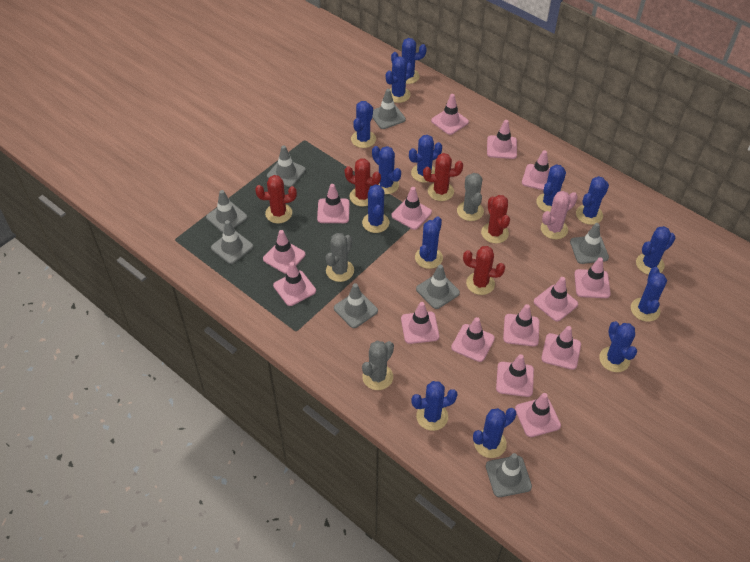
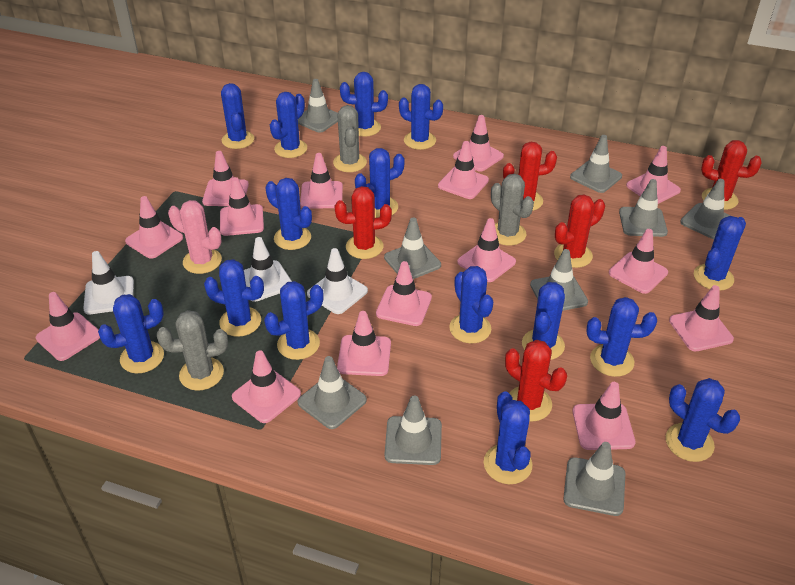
blue cactus: [351,101,376,148] [362,184,389,233] [372,146,401,194] [386,56,413,103] [391,38,427,84] [409,135,442,183] [411,381,458,431] [415,216,443,269] [473,408,516,458] [536,165,566,212] [576,176,609,225] [599,321,637,372] [631,267,667,322] [636,226,675,275] = 14 -> [98,294,164,373] [204,259,264,337] [221,83,254,149] [264,281,324,360] [266,178,312,250] [270,92,307,158] [340,72,388,137] [355,148,405,218] [399,84,443,150] [449,266,493,343] [484,391,532,484] [522,282,565,360] [587,297,657,377] [666,378,740,462] [694,216,746,291] = 15
grey traffic cone: [206,190,247,233] [211,220,253,264] [267,145,306,187] [334,283,378,328] [372,89,406,129] [416,265,460,309] [486,453,532,497] [570,223,609,264] = 8 -> [297,356,367,429] [298,79,338,133] [384,218,441,279] [385,396,442,465] [530,249,588,311] [563,442,625,516] [570,135,622,193] [619,179,668,237] [680,179,731,239] = 9
white traffic cone: none = 0 -> [83,251,134,314] [244,237,292,302] [307,248,368,314] = 3

